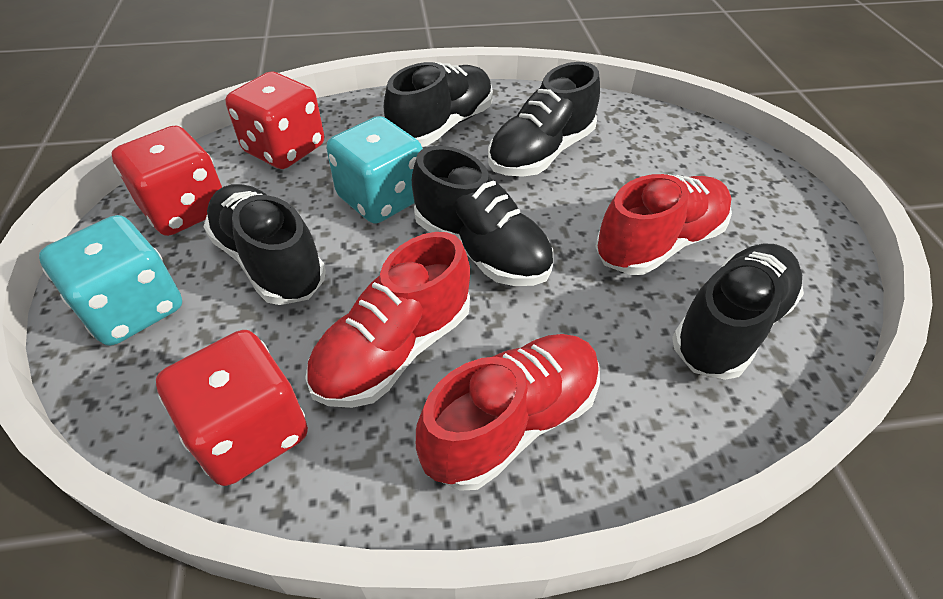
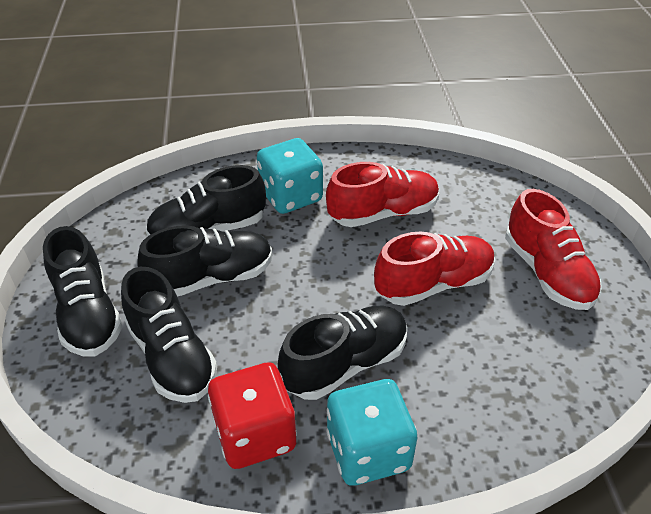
red dice: [111,126,222,236] [156,330,308,486] [225,72,324,169] = 3 -> [208,362,297,469] = 1

